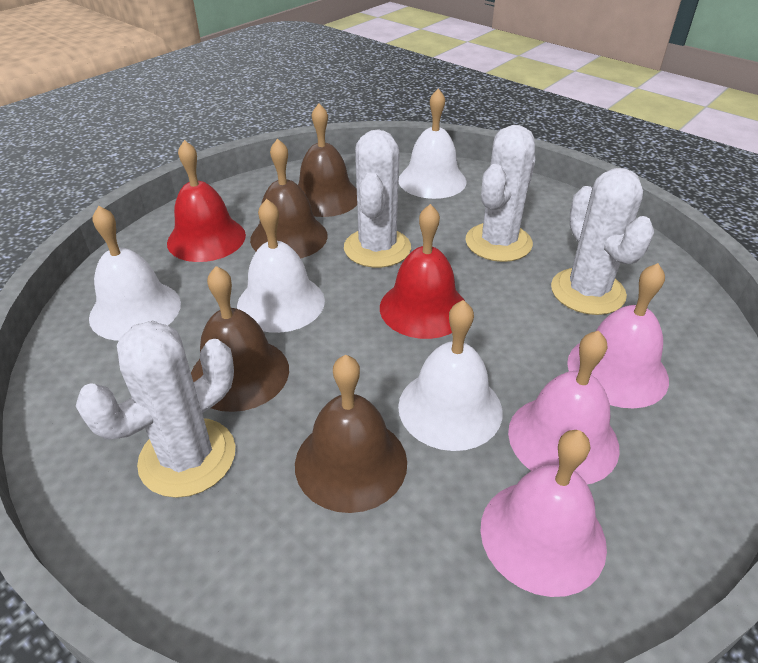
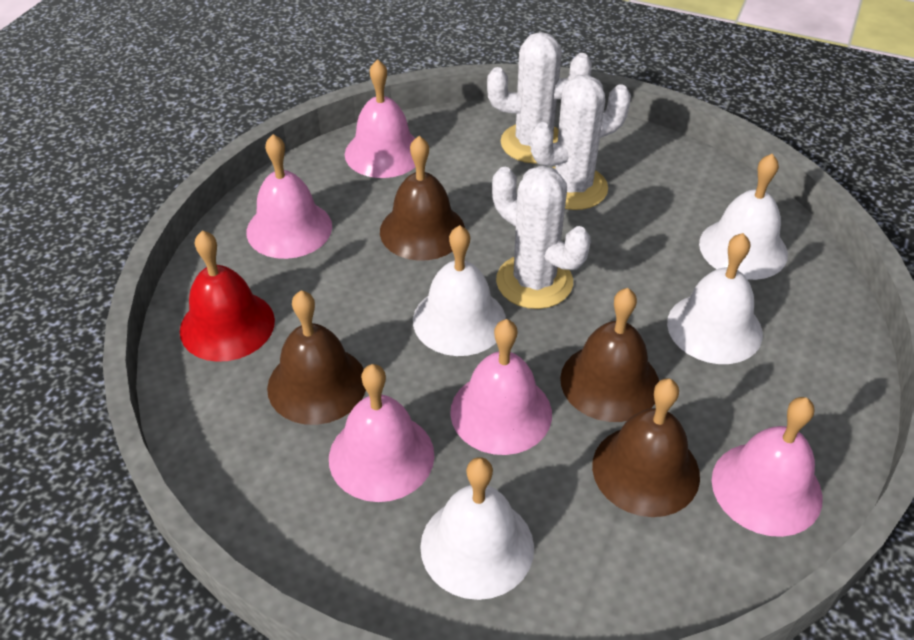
pink bell: [480,430,607,597] [508,331,620,484] [567,263,669,408] = 3 -> [246,134,332,259] [329,364,434,502] [345,59,415,178] [450,319,552,455] [712,397,823,537] = 5
red bell: [167,140,246,262] [380,204,465,339] = 2 -> [180,230,275,362] = 1
white cactus: [76,320,236,498] [344,129,411,268] [466,125,536,262] [551,168,654,315] = 4 -> [487,32,592,164] [492,165,591,309] [530,75,631,210] = 3

